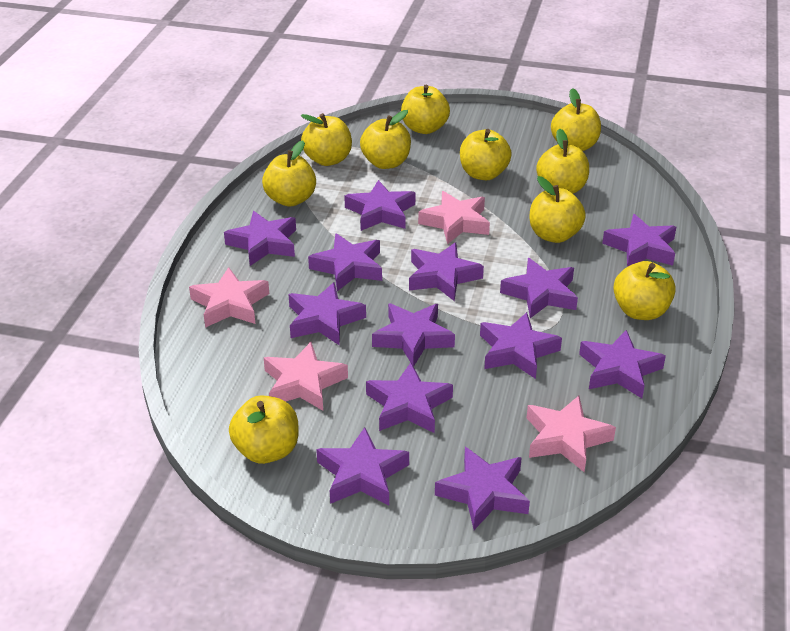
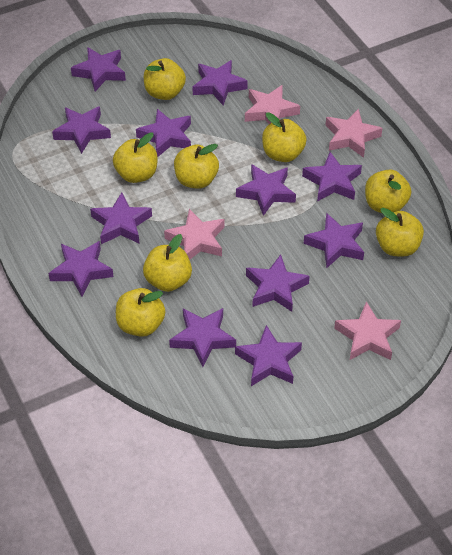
purple star: [224,211,296,266] [289,282,366,346] [308,233,382,291] [316,427,409,505] [344,180,415,231] [366,363,453,433] [372,304,455,367] [409,242,484,301] [435,447,530,530] [480,312,562,379] [500,258,578,318] [579,330,666,398] [602,214,676,267] = 13 -> [48,241,114,297] [52,106,111,154] [71,47,126,91] [90,192,152,244] [136,109,191,157] [169,308,236,367] [192,60,248,106] [235,325,302,386] [236,164,296,216] [246,254,310,312] [302,152,362,202] [304,213,364,269] = 12
yellow apple: [229,395,298,464] [262,140,316,207] [300,113,352,166] [360,110,411,169] [401,85,450,134] [460,129,512,180] [529,176,586,243] [536,129,589,194] [551,88,601,151] [613,261,676,320] = 10 -> [113,132,158,183] [116,288,165,337] [143,234,192,292] [144,58,186,100] [174,144,219,189] [262,112,307,162] [365,170,411,213] [376,208,424,257] = 8

